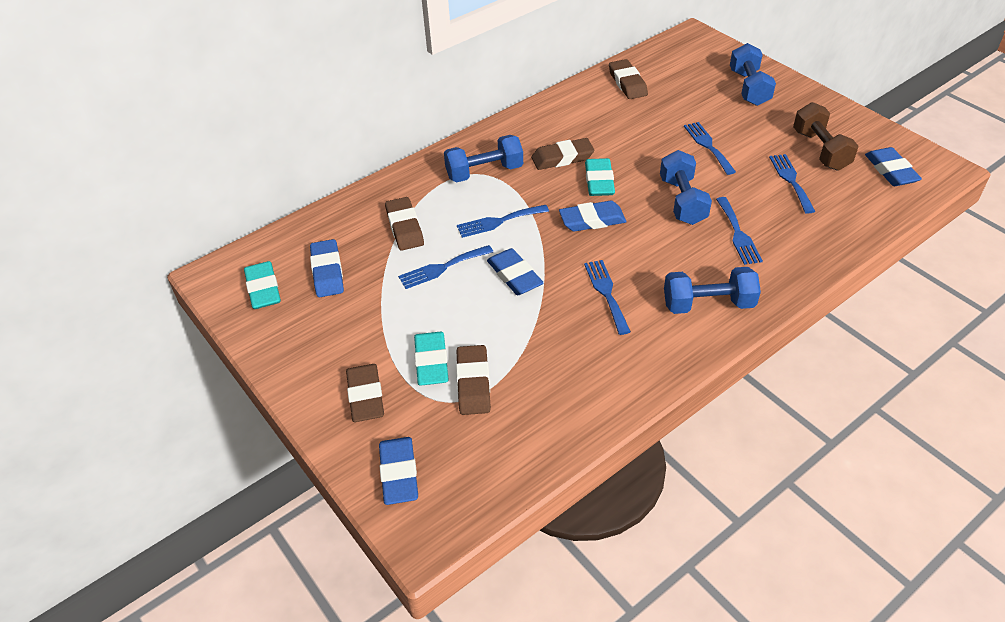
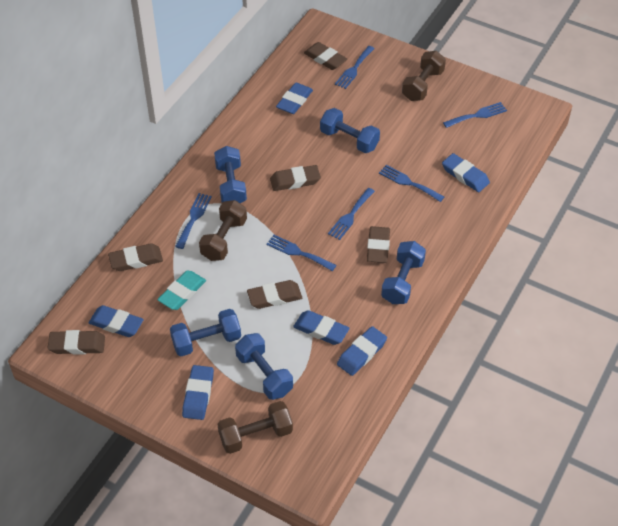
blue dumbbell: [444,135,523,182] [660,150,712,225] [664,267,761,314] [730,43,776,106] = 4 -> [170,309,241,356] [214,146,247,203] [235,333,293,400] [320,108,380,153] [381,241,426,304] = 5
blue eraser: [310,239,344,297] [379,437,418,505] [487,248,544,295] [559,200,627,232] [865,147,922,186] = 5 -> [89,305,144,337] [182,365,214,420] [276,83,313,114] [293,310,350,345] [337,326,387,376] [442,153,490,192] = 6
brown dumbbell: [793,102,858,171] = 1 -> [199,200,247,261] [217,401,293,454] [402,51,446,101] = 3
brown eraser: [346,364,384,422] [385,197,424,251] [456,345,491,415] [531,138,595,170] [609,59,648,99] = 5 -> [47,330,105,355] [108,243,163,271] [247,280,302,309] [270,165,321,191] [304,42,347,70] [367,226,390,263] = 6
turquoise eraser: [244,261,281,309] [414,332,449,386] [585,158,615,196] = 3 -> [157,270,206,310] = 1

